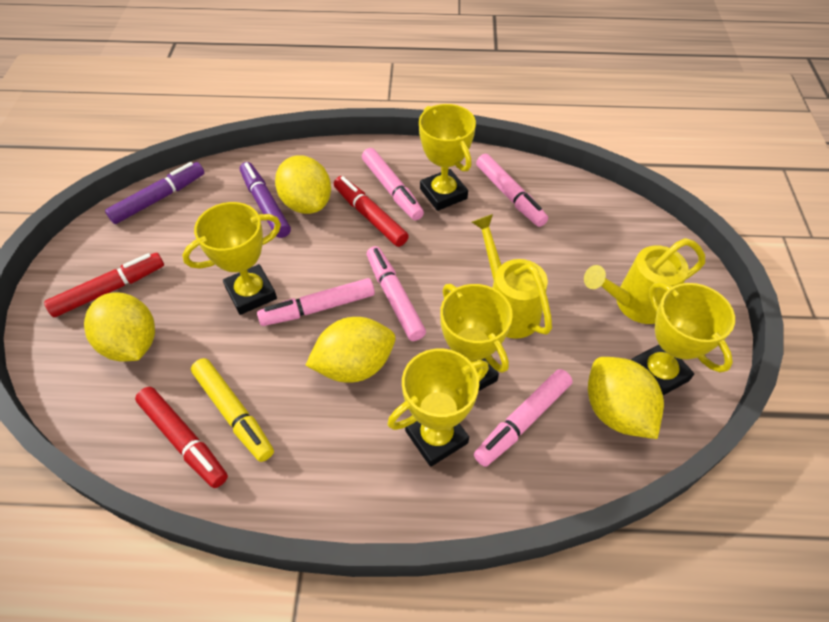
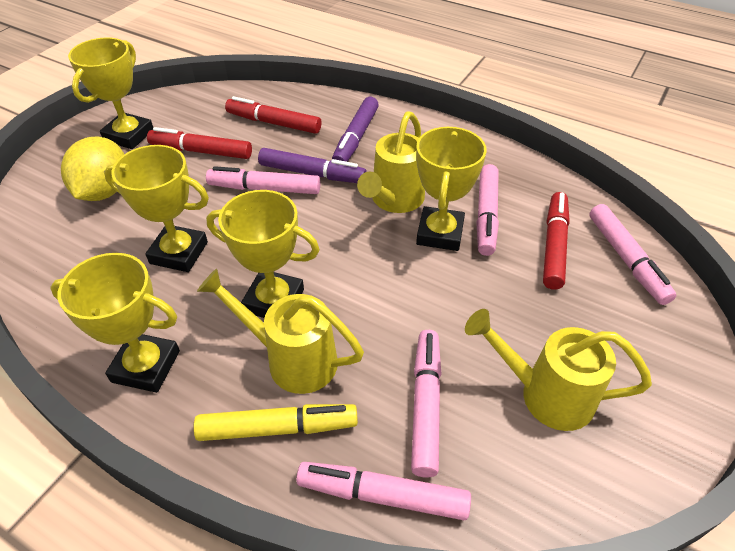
yellow lemon: [84,292,155,362] [275,155,331,214] [305,317,395,383] [588,357,664,439] = 4 -> [61,137,124,201] = 1
yellow watering can: [472,214,552,339] [584,238,705,324] = 2 -> [197,269,364,394] [357,111,425,213] [465,309,652,431] = 3

